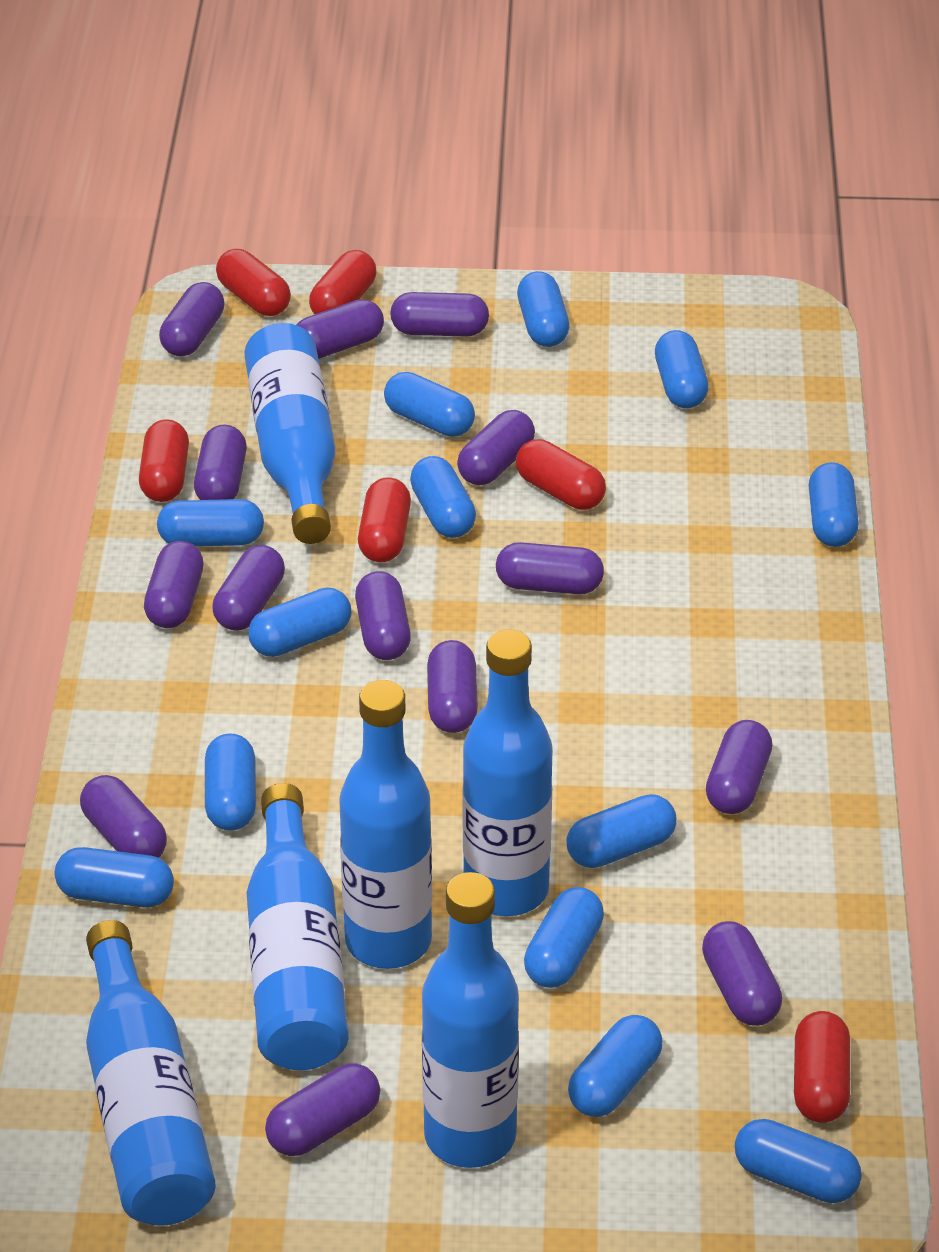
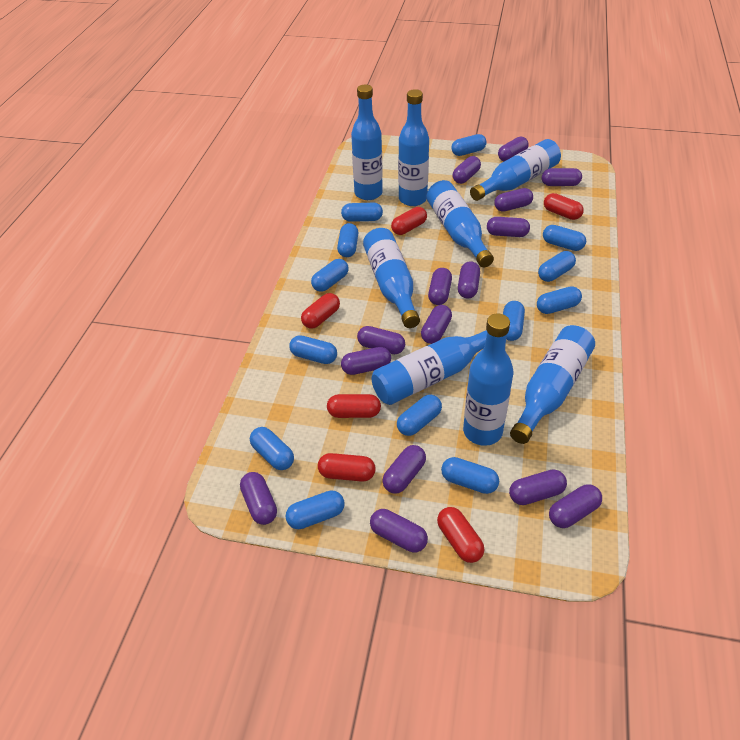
blue bottle: [86,920,216,1226] [244,323,336,544] [247,783,349,1070] [339,680,432,969] [422,872,519,1168] [462,629,553,916] = 6 -> [351,84,383,200] [363,228,420,328] [372,330,487,405] [398,89,429,206] [427,180,494,267] [463,313,514,446] [470,139,561,201] [510,325,595,444] = 8
purple capsule: [80,775,167,858] [144,541,204,628] [159,282,224,357] [194,424,247,500] [212,545,285,631] [265,1063,380,1156] [296,299,384,359] [355,571,411,660] [390,292,489,336] [427,640,478,733] [457,410,535,485] [496,542,604,594] [702,921,782,1026] [706,720,772,814] = 14 -> [240,472,277,525] [341,347,391,375] [357,326,405,354] [370,509,428,552] [382,445,426,493] [421,305,452,344] [428,268,452,305] [452,156,481,184] [458,261,480,299] [487,217,530,237] [494,188,533,212] [498,137,529,161] [509,469,567,505] [542,168,582,186] [549,484,602,528] = 15

